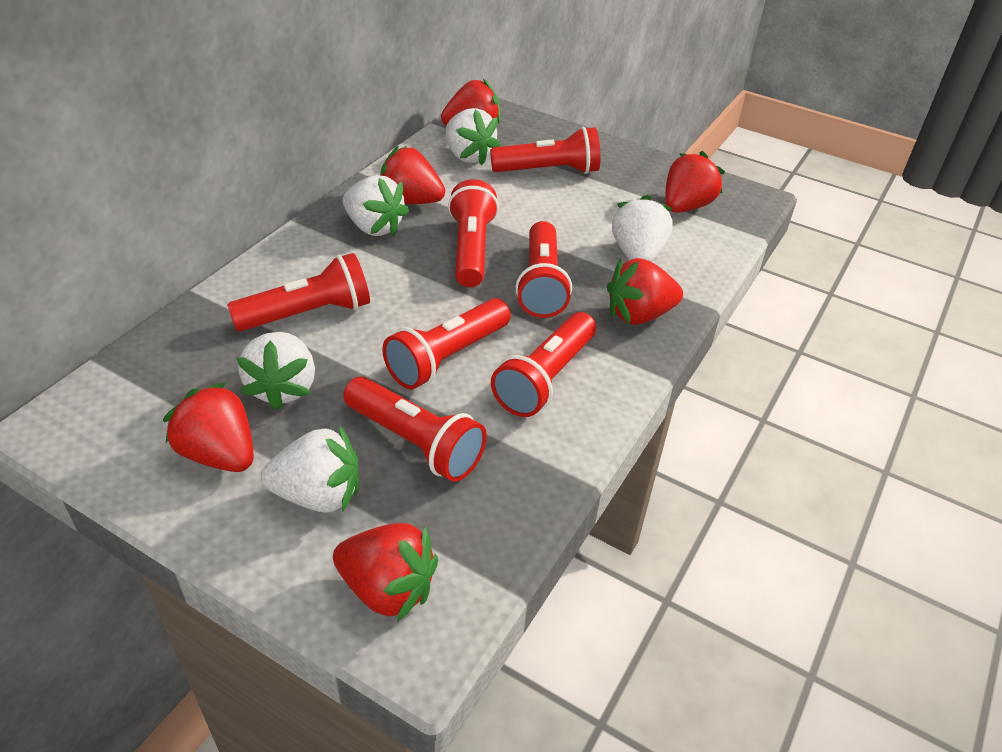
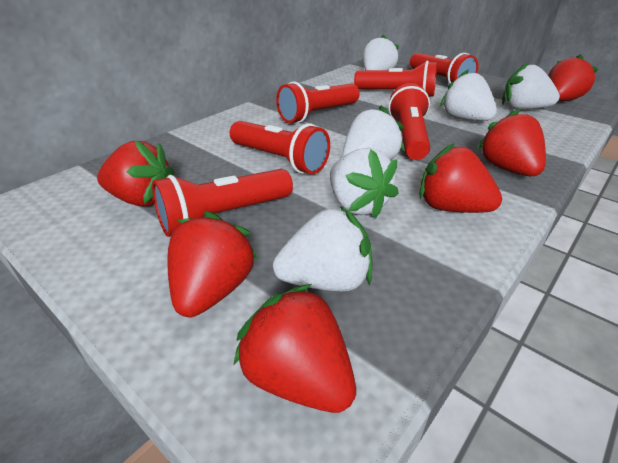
red flashlight: [227,253,370,331] [343,377,487,482] [382,298,511,389] [448,179,499,287] [490,127,601,174] [491,312,596,417] [515,221,572,318] = 7 -> [152,169,293,237] [230,121,330,174] [276,81,360,123] [354,61,437,97] [388,83,430,160] [410,53,479,84] = 6
white strawberry: [236,332,315,411] [261,426,359,513] [343,175,409,237] [446,108,500,165] [612,195,673,262] = 5 -> [273,206,372,291] [330,148,399,218] [342,105,404,160] [363,34,399,70] [440,69,497,121] [502,62,560,110] = 6

